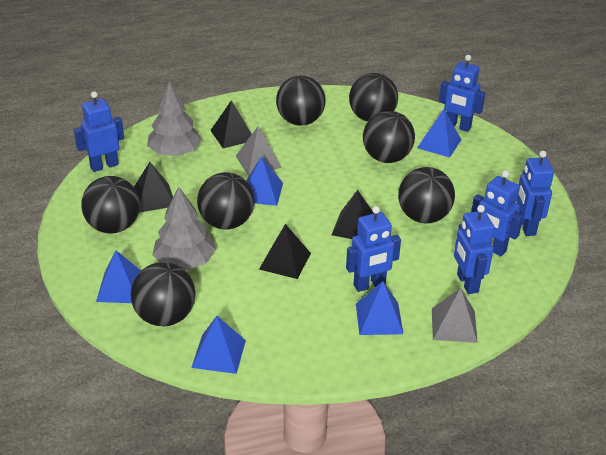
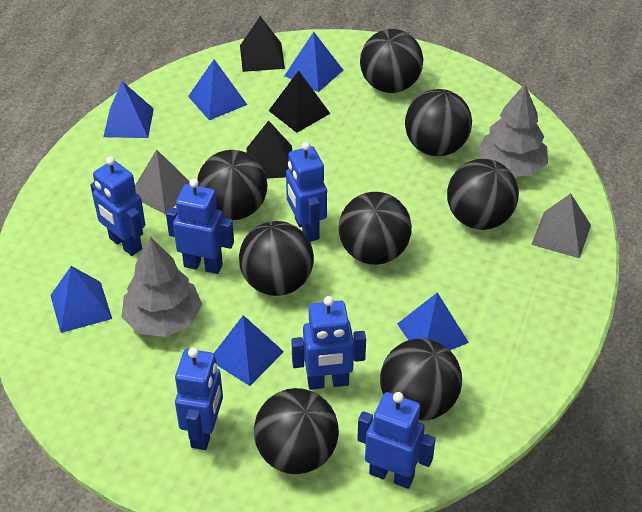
black ball: [81,176,140,234] [131,262,196,326] [197,172,254,229] [276,76,326,125] [349,73,398,122] [363,111,415,163] [398,167,455,223] = 7 -> [197,150,268,220] [239,221,314,296] [254,388,339,474] [339,192,412,265] [360,29,423,93] [380,338,462,421] [405,89,472,156] [447,159,519,230] = 8
black pyramid: [134,162,173,213] [210,100,252,148] [259,224,311,279] [332,190,374,239] = 4 -> [240,16,285,72] [246,121,292,178] [269,71,330,133] = 3
blue pyramid: [96,250,141,303] [191,316,246,374] [247,156,283,206] [356,281,403,335] [417,109,461,157] = 5 -> [50,266,112,333] [103,81,154,138] [188,59,247,120] [214,315,284,386] [284,32,343,92] [397,292,469,350] = 6

